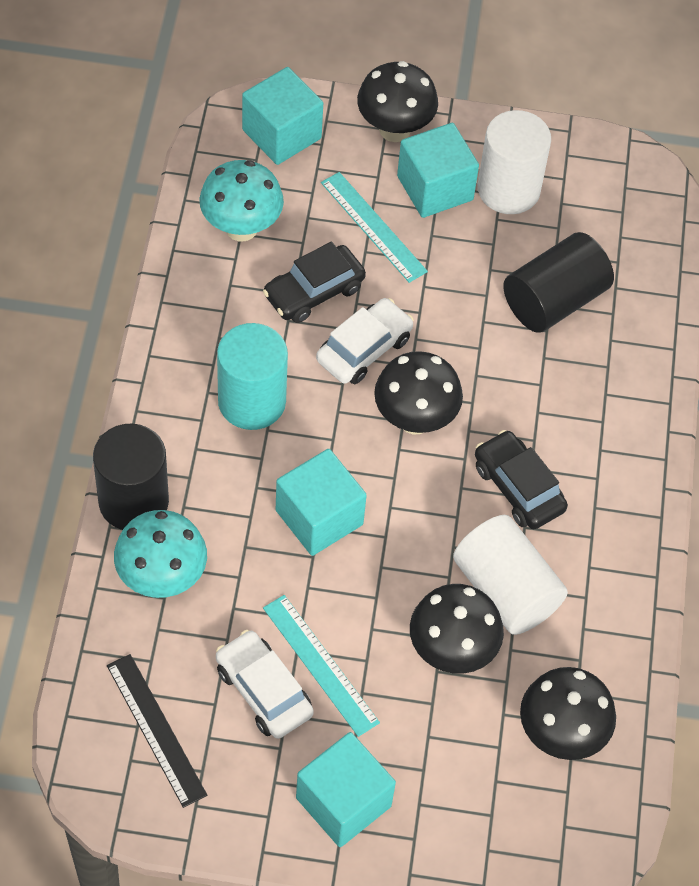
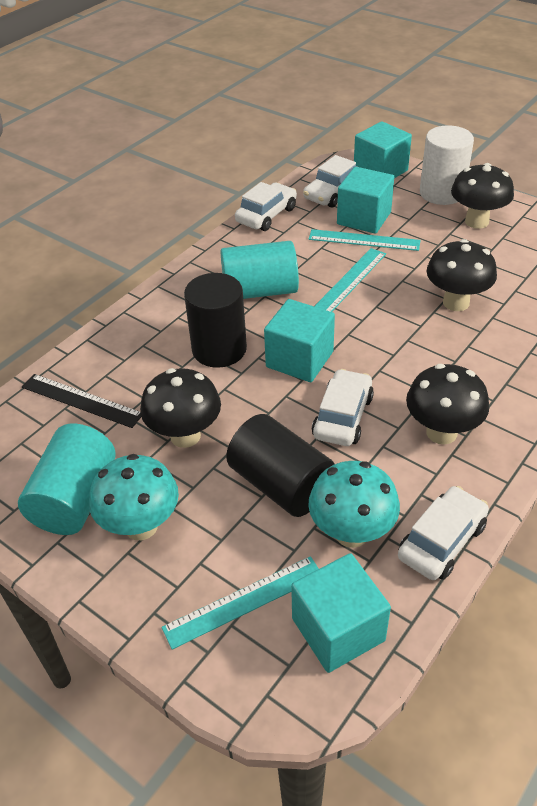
black car: [263,242,366,323] [475,430,568,529] = 2 -> none = 0
turquoise cylinder: [217,323,288,430] = 1 -> [18,424,116,535] [221,241,299,299] = 2
turquoise ruler: [263,595,380,737] [321,172,428,283] = 2 -> [162,556,319,650] [309,229,421,251] [314,248,386,312] = 3
white car: [216,630,314,739] [316,298,414,384] = 2 -> [235,182,297,231] [303,155,357,208] [312,369,374,446] [398,486,489,580] = 4
white cylinder: [453,515,568,635] [478,110,551,214] = 2 -> [420,125,474,205] = 1

